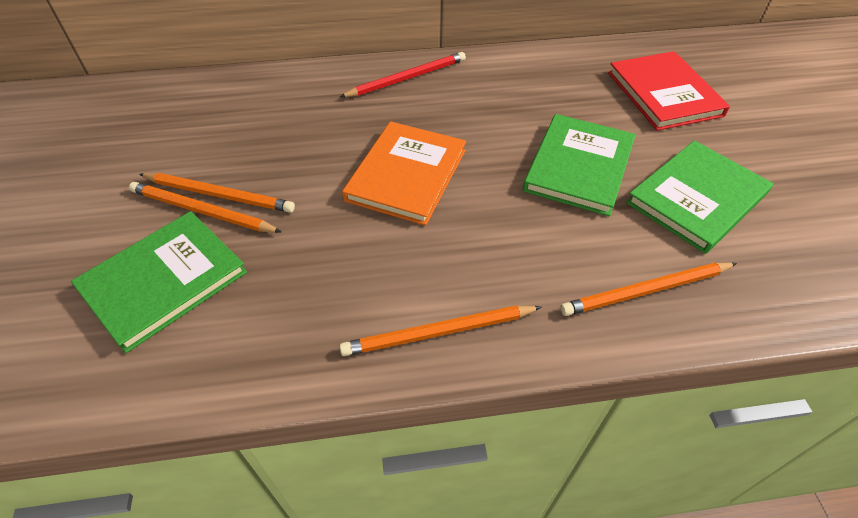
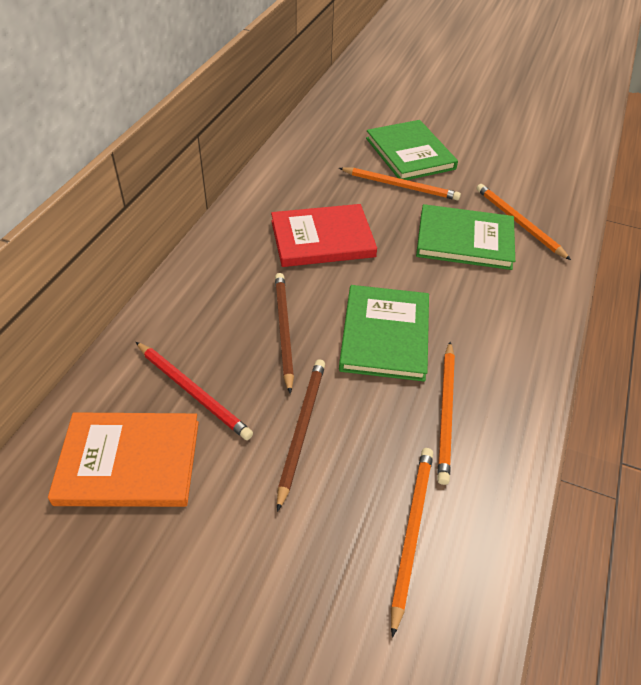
brown pencil: none = 0 -> [275,273,294,394] [277,359,325,512] = 2

